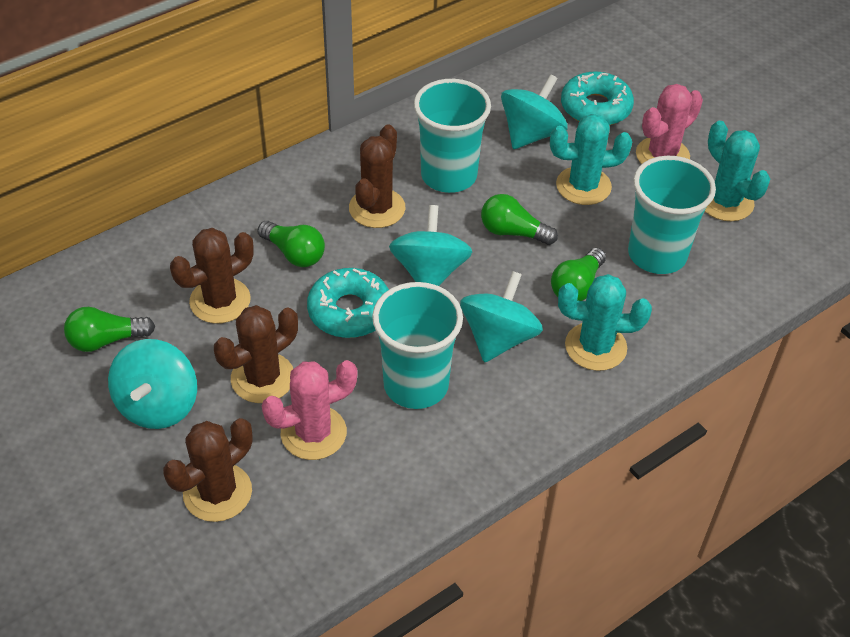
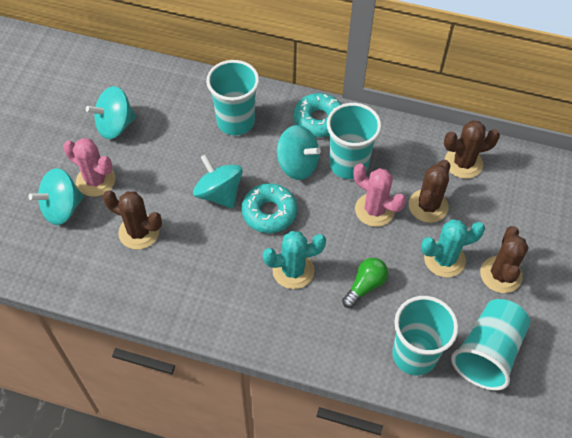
green light bulb: [64,307,155,352] [257,221,325,267] [481,194,558,245] [551,248,606,301] = 4 -> [342,258,388,308] = 1
turquoise cactus: [550,114,632,205] [558,274,652,371] [705,121,770,221] = 3 -> [263,231,326,289] [421,219,485,278] = 2
turquoise cup: [372,282,463,409] [414,79,491,193] [628,156,716,274] = 3 -> [206,60,259,135] [327,103,382,179] [392,296,459,375] [451,299,530,391] = 4

